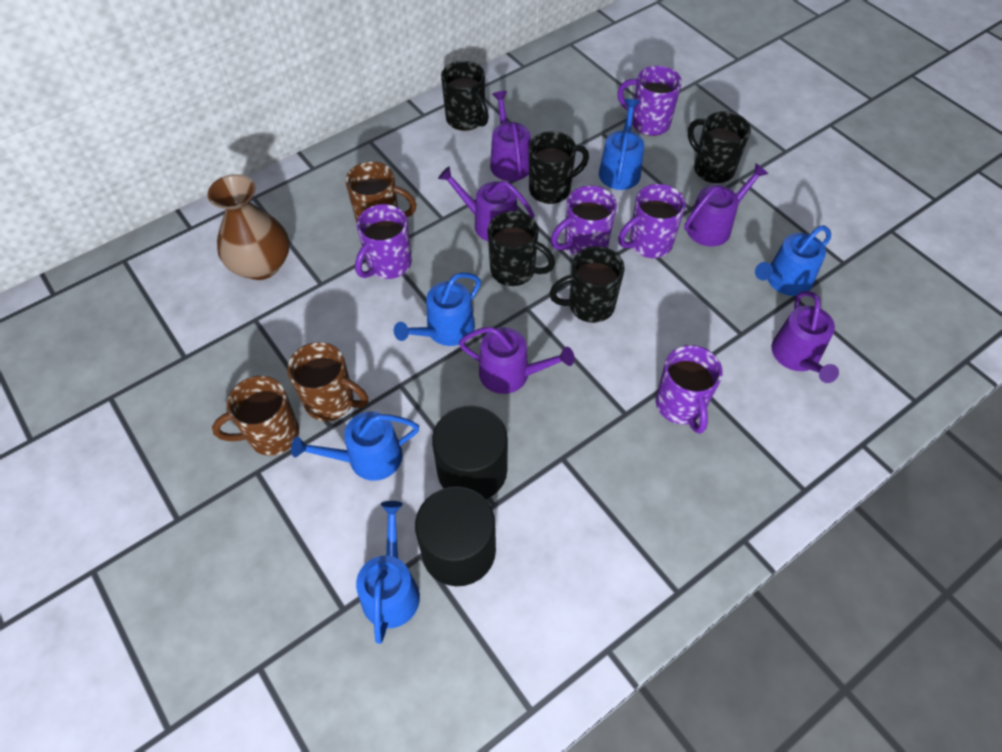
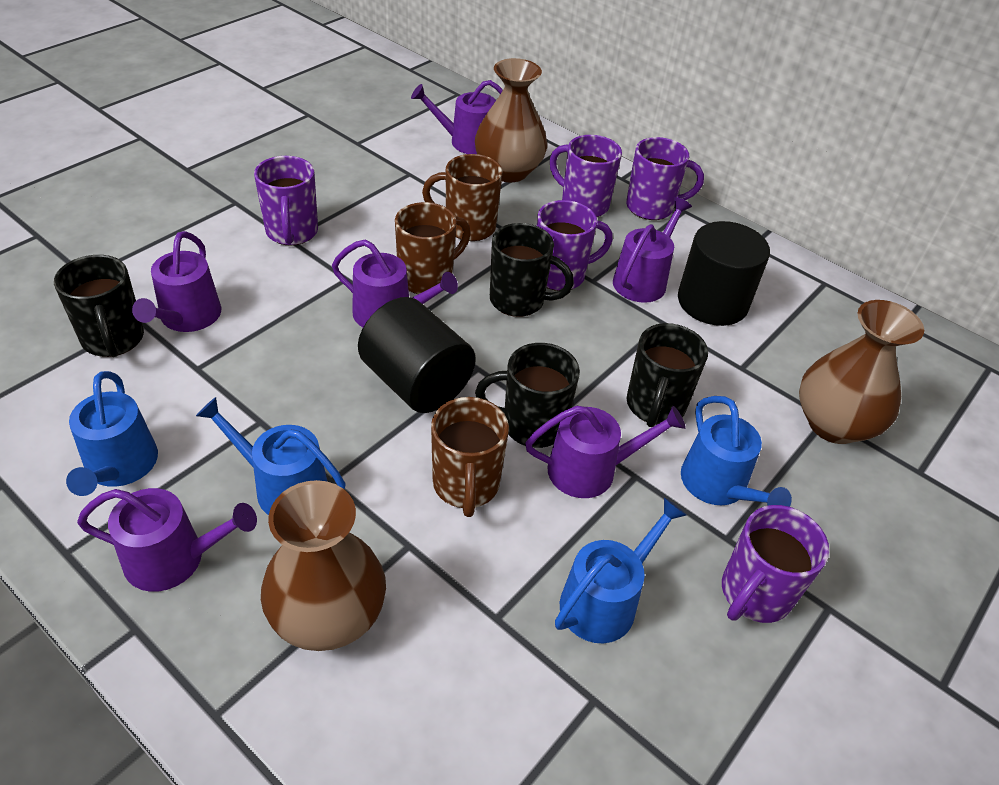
black mug: [441,61,489,131] [488,211,555,286] [529,131,589,204] [549,246,625,323] [688,111,751,183] = 5 -> [54,255,144,357] [475,343,580,448] [490,223,574,317] [627,323,708,427] = 4
blue watering can: [291,412,419,481] [356,501,420,644] [394,272,481,346] [599,99,644,190] [755,226,831,296] = 5 -> [66,371,158,496] [196,397,346,515] [555,497,687,643] [681,396,792,507] = 4
brown vase: [208,174,290,280] = 1 -> [261,480,386,651] [475,58,547,182] [799,300,924,444] = 3
purple watering can: [438,166,535,241] [459,327,574,394] [490,91,531,181] [684,163,768,247] [771,291,839,383] = 5 -> [77,488,257,592] [132,231,221,332] [332,240,458,328] [411,80,503,154] [525,406,686,498] [613,197,692,303] = 6

